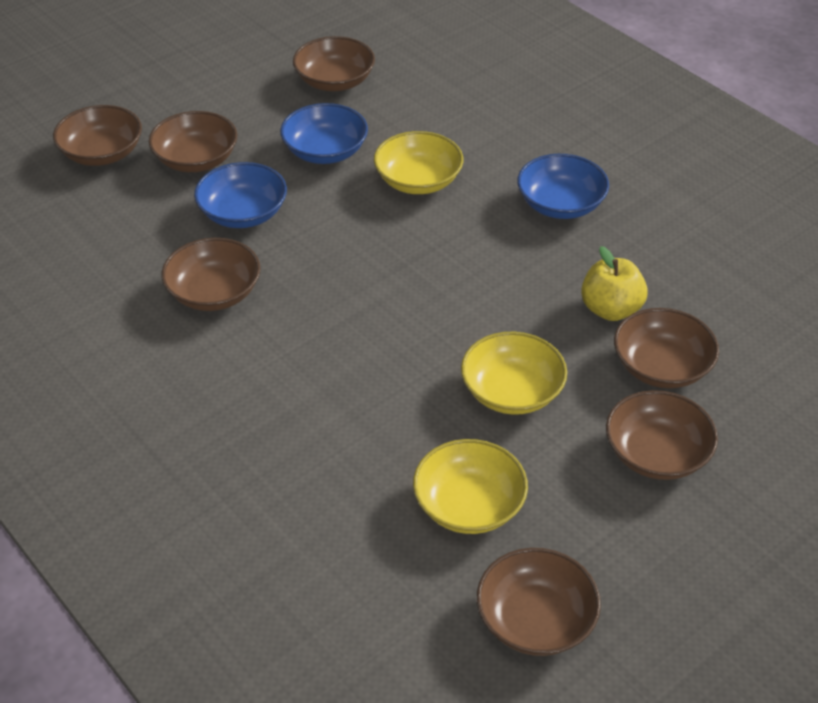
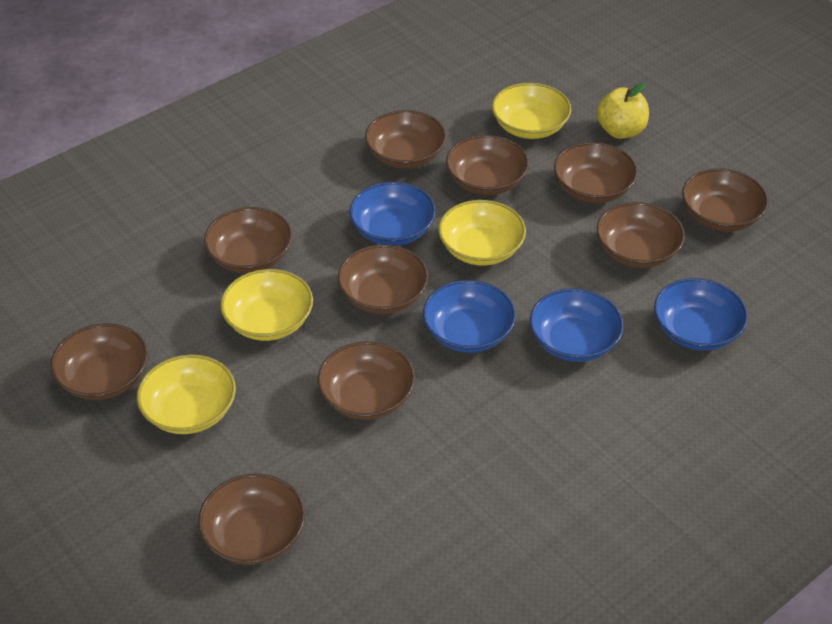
blue bowl: [194,162,287,228] [280,103,368,164] [517,154,609,219] = 3 -> [349,182,436,246] [423,280,516,353] [530,288,624,362] [654,278,748,351] = 4
brown bowl: [53,105,142,166] [149,111,238,172] [162,238,261,311] [293,36,375,91] [477,548,601,656] [606,390,718,480] [614,308,719,388] = 7 -> [50,323,148,400] [198,473,305,565] [204,207,292,273] [317,341,415,420] [338,244,428,314] [365,110,446,169] [446,135,529,195] [554,142,638,203] [597,202,685,268] [682,169,769,232] = 10
yellow bowl: [374,131,463,194] [413,439,528,534] [461,332,567,415] = 3 -> [137,355,236,434] [220,269,313,341] [438,200,526,266] [492,83,571,139] = 4

